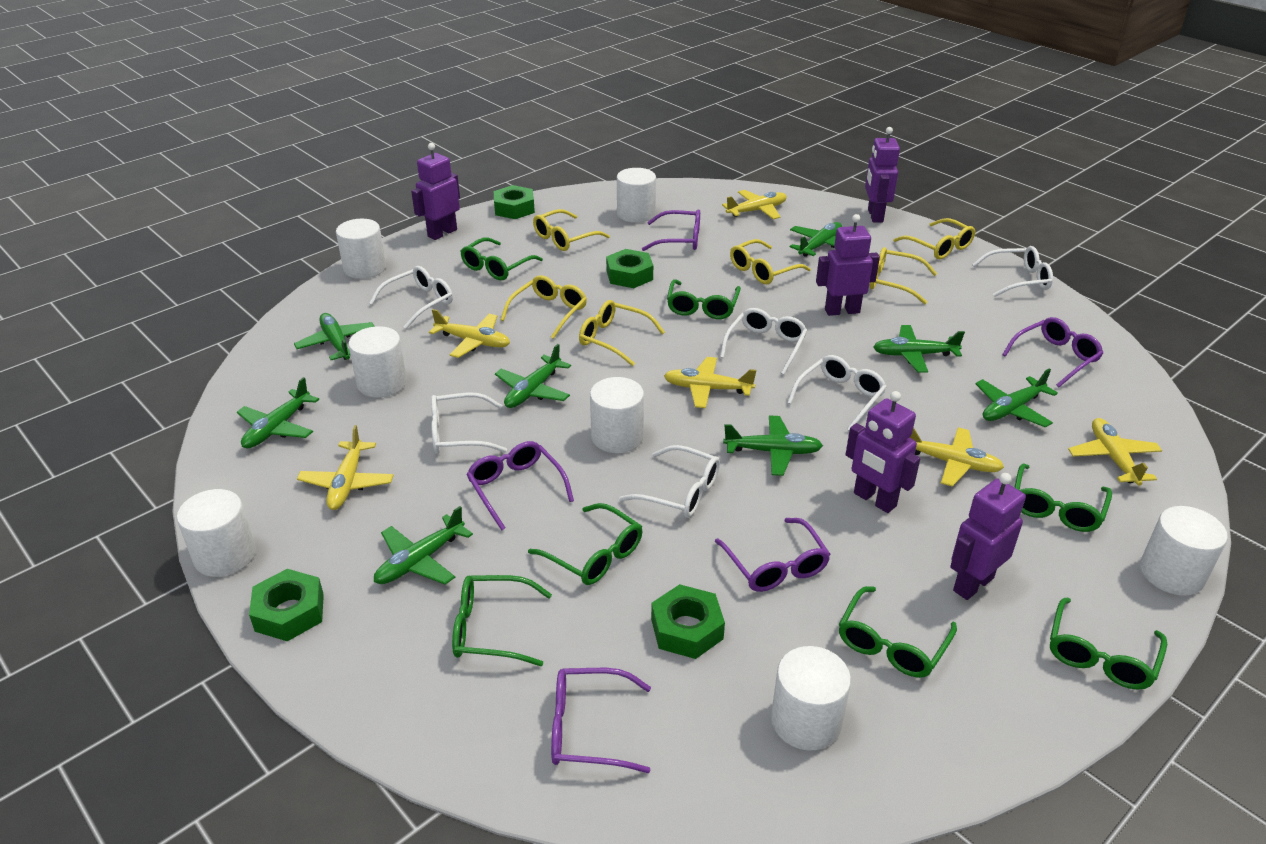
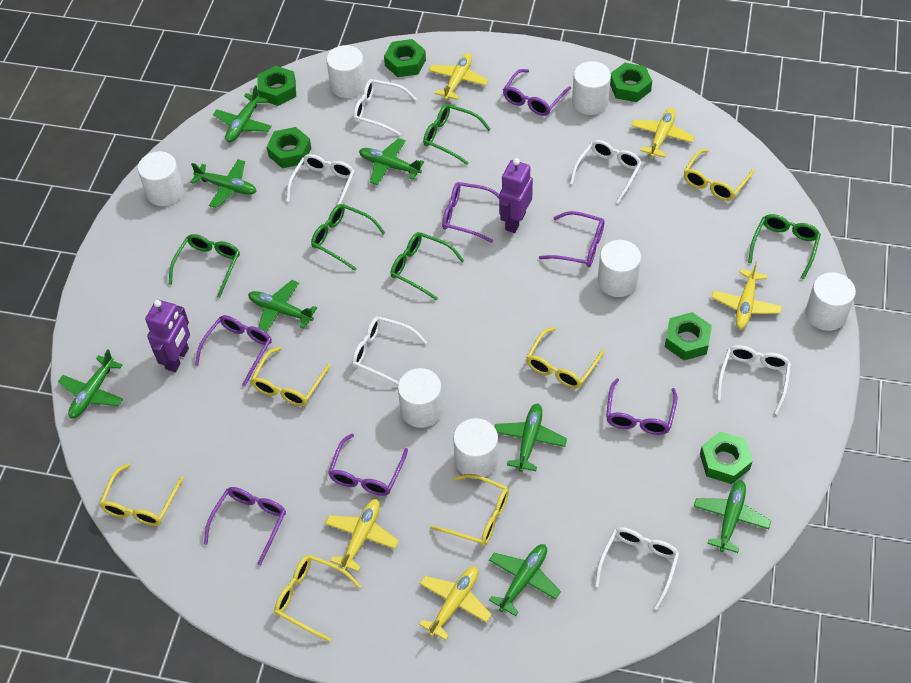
green glasses: [452,575,552,666] [460,238,543,280] [528,503,643,585] [667,279,741,319] [839,586,957,678] [1014,463,1112,532] [1050,598,1167,690] = 7 -> [169,234,240,298] [311,204,385,271] [391,232,464,301] [423,104,491,165] [748,214,821,280] = 5
green nut: [249,569,324,641] [494,185,535,219] [606,249,653,288] [651,584,725,659] = 4 -> [257,66,296,106] [267,127,311,168] [384,39,426,77] [610,63,652,102] [665,312,712,360] [700,431,752,484] = 6
purple glasses: [466,441,574,531] [551,668,651,773] [642,209,700,251] [715,518,831,592] [1002,317,1103,387] = 5 -> [195,315,272,386] [204,487,286,566] [328,433,408,496] [442,182,499,243] [503,69,571,116] [539,211,604,267] [606,378,677,435] = 7
purple robot: [411,143,460,240] [816,214,880,316] [846,391,920,513] [865,127,900,222] [950,473,1026,600] = 5 -> [145,300,190,372] [499,158,533,233] = 2
yellow plane: [297,425,394,510] [429,309,510,358] [664,357,756,408] [722,190,787,219] [909,427,1004,487] [1068,418,1162,486] = 6 -> [325,499,399,572] [419,566,492,640] [429,53,488,100] [631,108,694,158] [711,261,782,329] = 5

